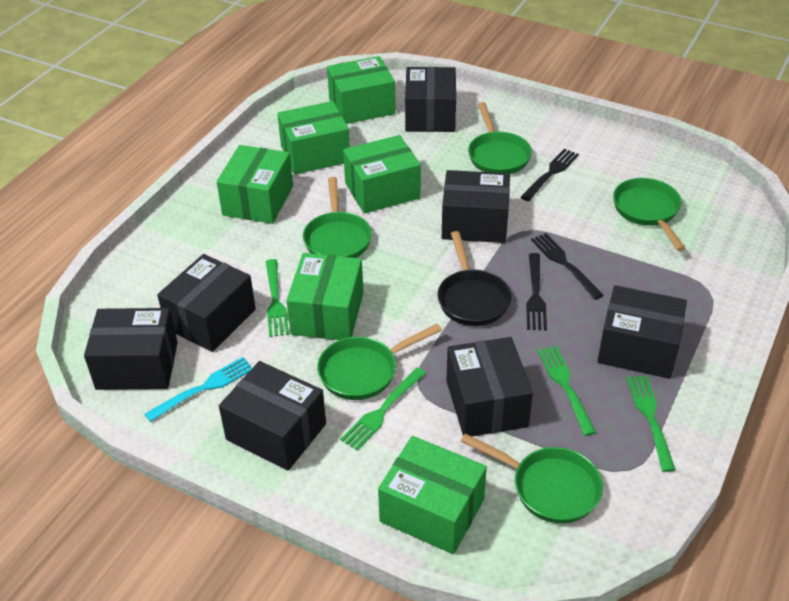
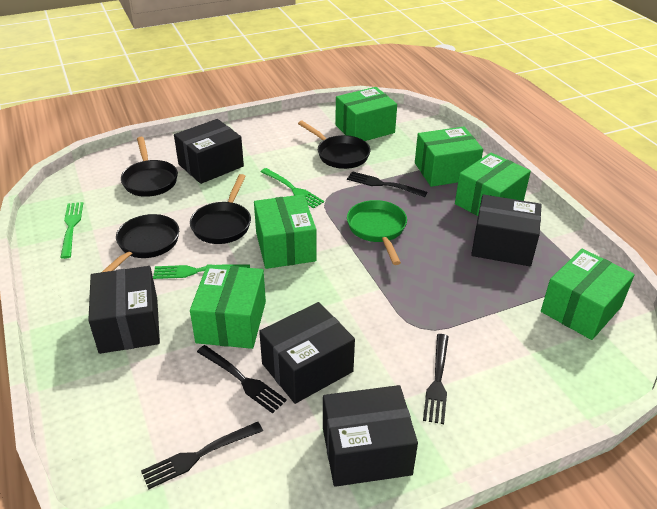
black box: [84,308,178,390] [157,254,256,352] [219,361,326,470] [405,67,456,132] [442,170,510,243] [446,337,533,437] [597,285,687,379] = 7 -> [88,266,160,354] [174,119,244,184] [259,302,355,404] [323,385,418,487] [471,194,542,266] = 5
black fork: [521,149,579,201] [526,253,547,330] [531,233,603,300] = 3 -> [141,422,263,489] [197,345,287,414] [347,171,427,197] [423,334,449,424] = 4
black pan: [438,231,511,326] = 1 -> [102,214,179,272] [121,137,178,197] [190,174,251,244] [298,121,370,169] = 4
green fork: [266,259,289,337] [340,367,426,450] [538,346,596,436] [627,375,676,472] = 4 -> [60,202,83,259] [153,264,250,279] [261,168,324,209] = 3
green pan: [303,177,372,258] [317,324,442,400] [461,433,603,524] [468,102,532,174] [613,178,685,251] = 5 -> [347,200,407,265] = 1
turquoise fork: [145,357,253,422] = 1 -> none = 0

